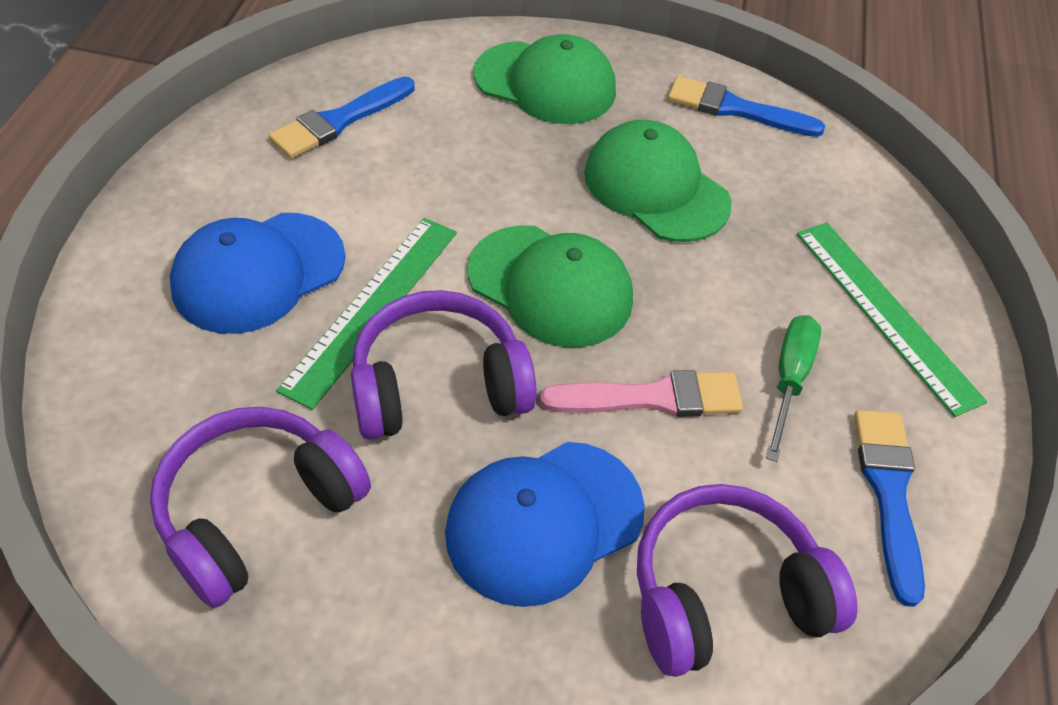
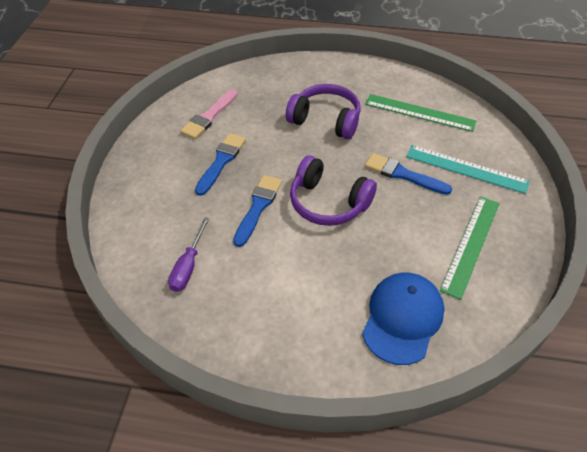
blue cap: [170,213,346,334] [445,442,645,607] = 2 -> [362,273,444,365] = 1
green cap: [468,225,633,347] [474,34,616,124] [584,120,732,242] = 3 -> none = 0
green screwdriver: [766,315,821,462] = 1 -> none = 0
purple headphones: [150,407,371,608] [351,290,537,440] [637,484,858,677] = 3 -> [286,84,361,139] [290,155,377,226] = 2
purple screwdriver: none = 0 -> [168,217,210,292] = 1
turquoise ruler: none = 0 -> [406,145,530,194] = 1

